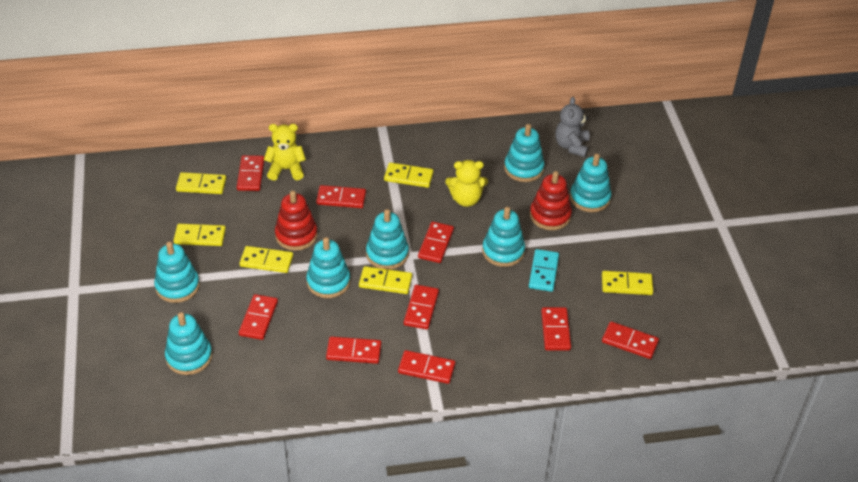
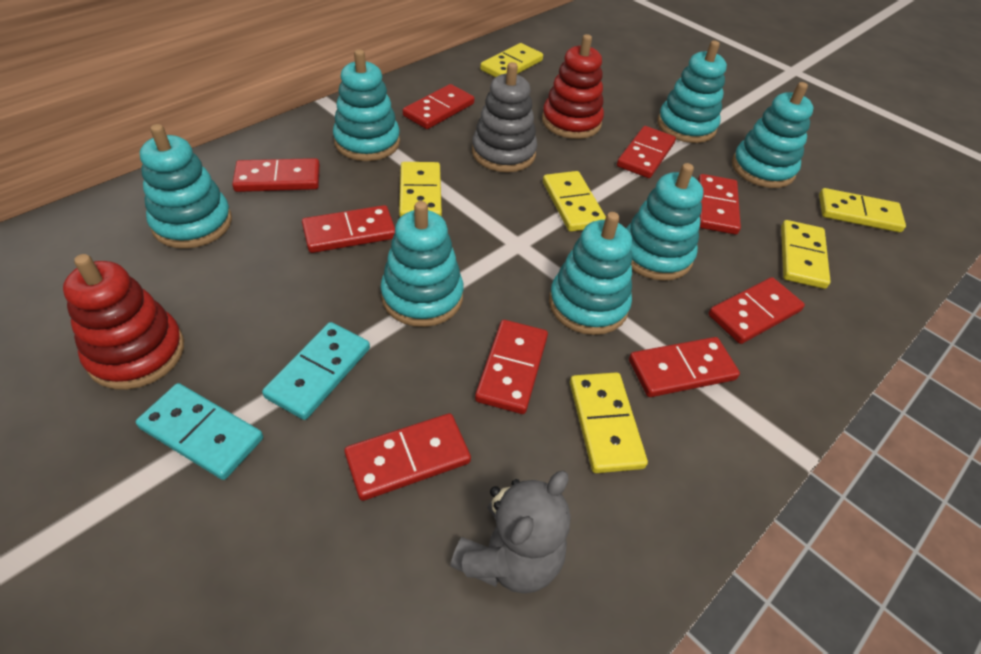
grey stacking toy: none = 0 -> [472,62,537,172] = 1
turquoise domino: [529,249,559,292] = 1 -> [136,383,263,480] [262,322,370,420] = 2
yellow teddy bear: [264,124,306,181] [445,160,488,207] = 2 -> none = 0

